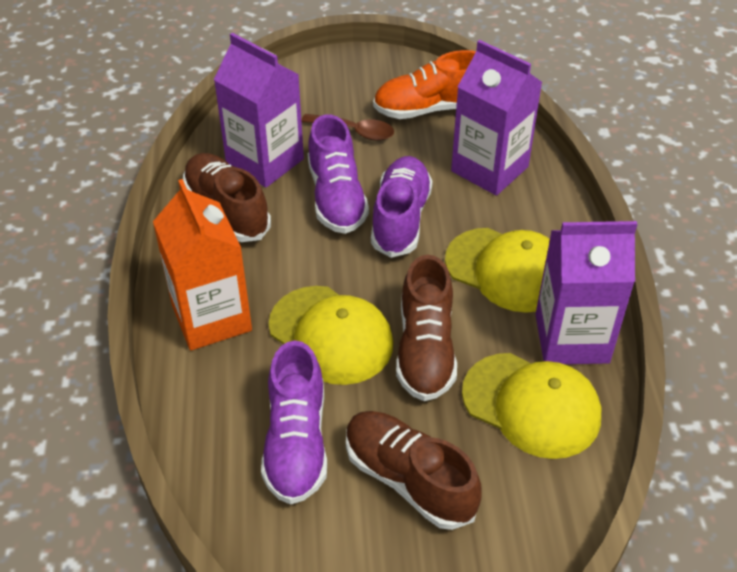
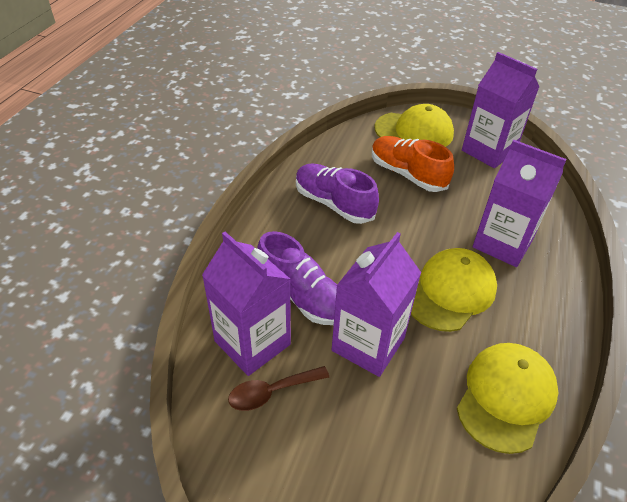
brown shoe: [183,153,271,242] [346,411,481,530] [396,255,457,401] = 3 -> none = 0
orange carton: [153,179,252,350] = 1 -> none = 0
purple carton: [214,33,304,188] [451,40,542,196] [535,221,637,364] = 3 -> [202,232,291,376] [332,232,421,377] [462,52,539,168] [473,140,567,267] = 4
purple shoe: [261,340,327,505] [308,114,369,234] [371,156,433,258] = 3 -> [257,231,337,325] [296,163,379,224] = 2

